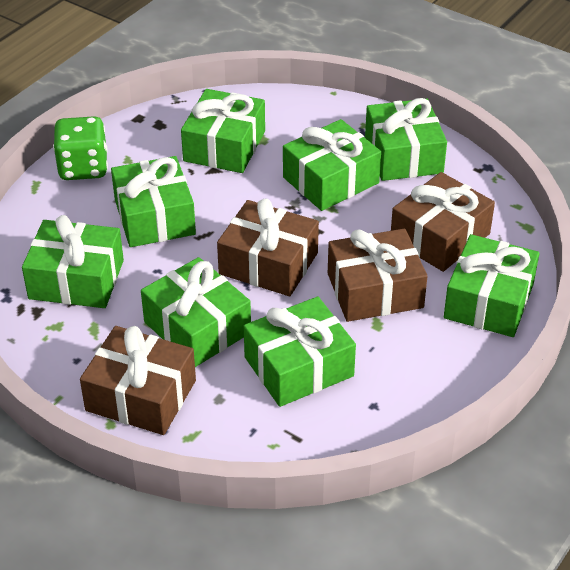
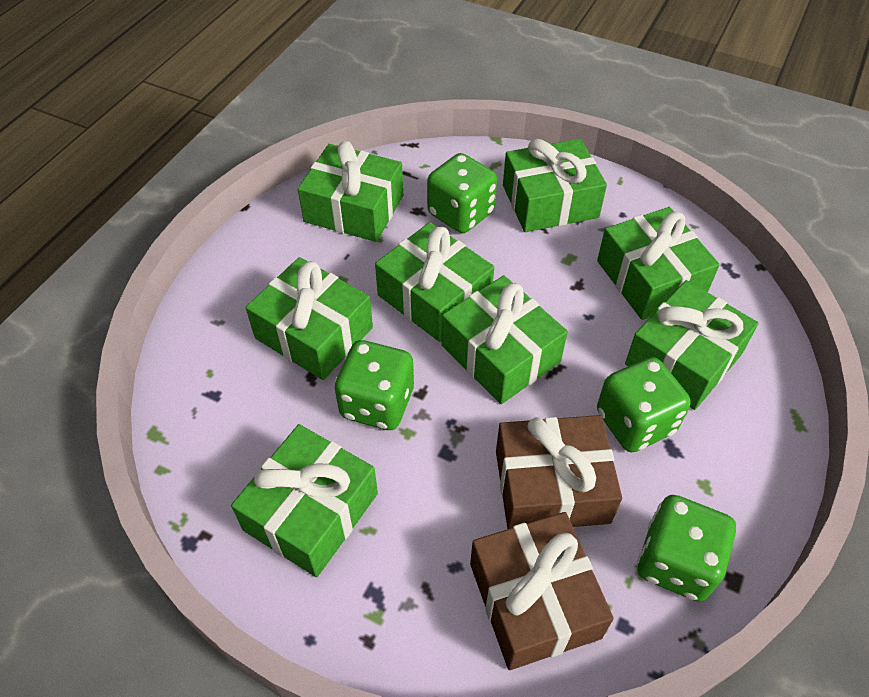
brown gift: [80,326,196,435] [217,199,319,296] [328,229,428,322] [391,172,495,272] = 4 -> [470,512,614,670] [496,415,622,529] = 2
green dice: [53,116,108,180] = 1 -> [335,340,414,430] [427,153,497,233] [597,357,691,452] [637,495,736,601] = 4

